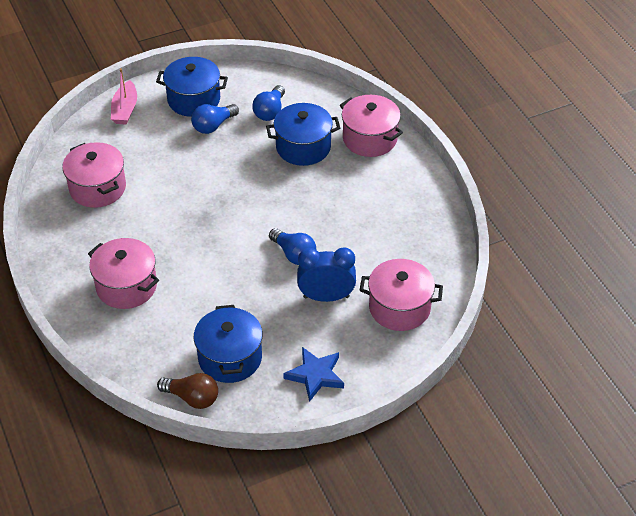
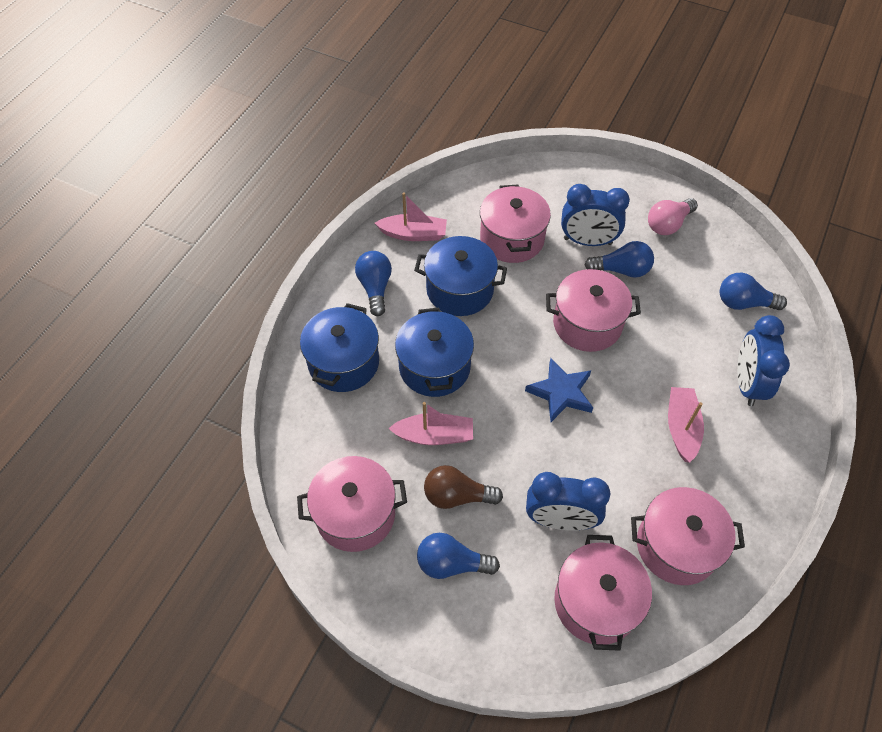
blue clock: [297,248,356,302] = 1 -> [526,472,610,531] [561,184,630,246] [737,315,790,407] = 3
blue light bulb: [191,104,239,134] [252,85,285,121] [269,228,316,265] = 3 -> [355,251,392,316] [417,533,500,579] [584,241,654,278] [720,272,787,310] = 4
pink boat: [111,68,137,125] = 1 -> [375,192,447,241] [388,402,473,445] [668,387,704,463] = 3
pink light bulb: none = 0 -> [648,198,698,235] = 1
pink pot: [62,142,126,208] [88,238,159,309] [340,95,403,157] [360,259,443,331] = 4 -> [297,456,407,552] [480,185,551,263] [546,269,641,352] [554,535,652,651] [631,487,745,585] = 5

